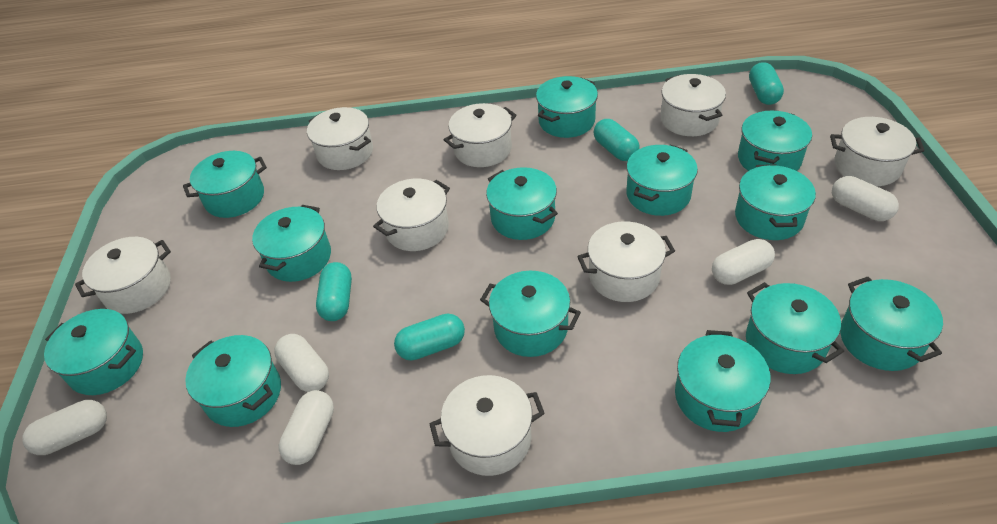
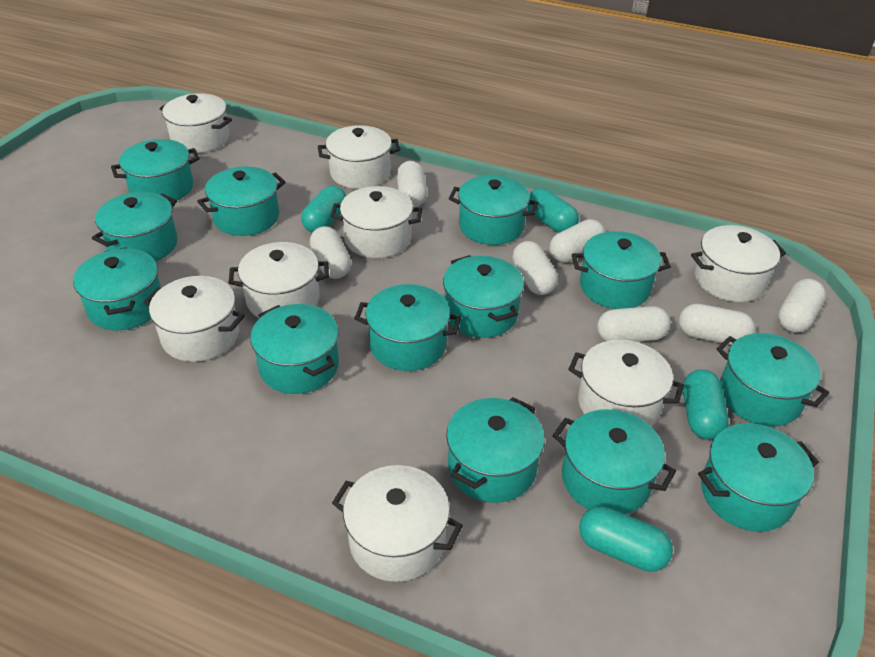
white capsule: [22,400,107,455] [274,334,329,392] [279,390,334,465] [712,239,775,285] [832,176,899,221] = 5 -> [310,226,351,279] [397,161,427,207] [512,241,558,295] [550,219,605,263] [597,306,670,342] [679,304,755,345] [778,279,826,333] = 7

